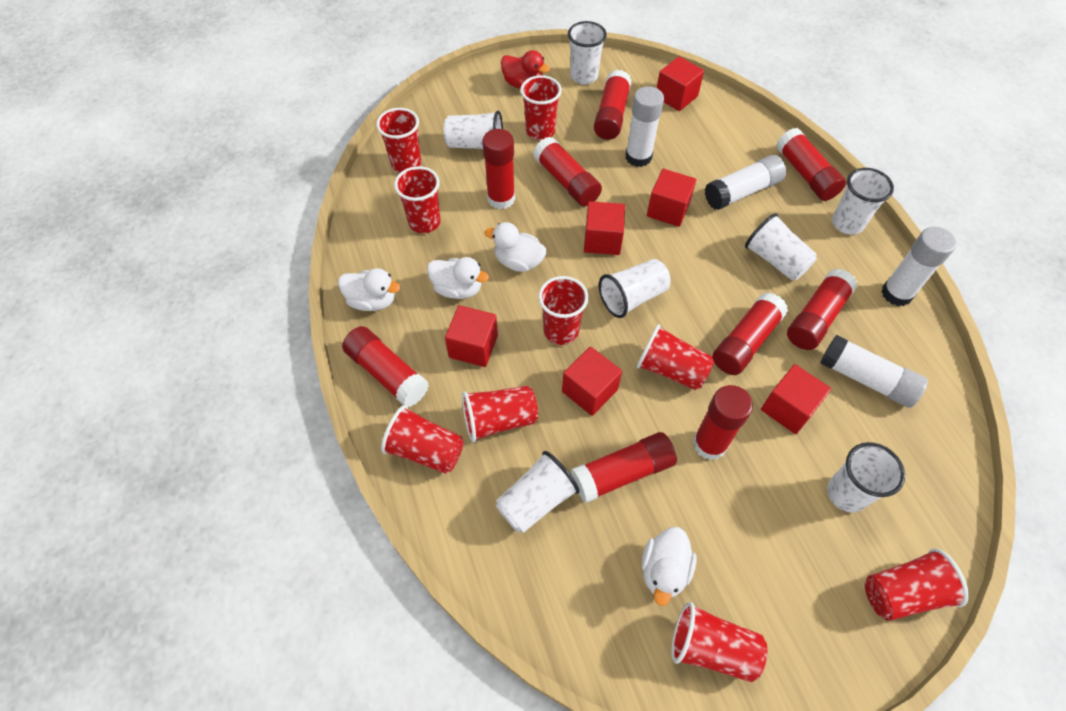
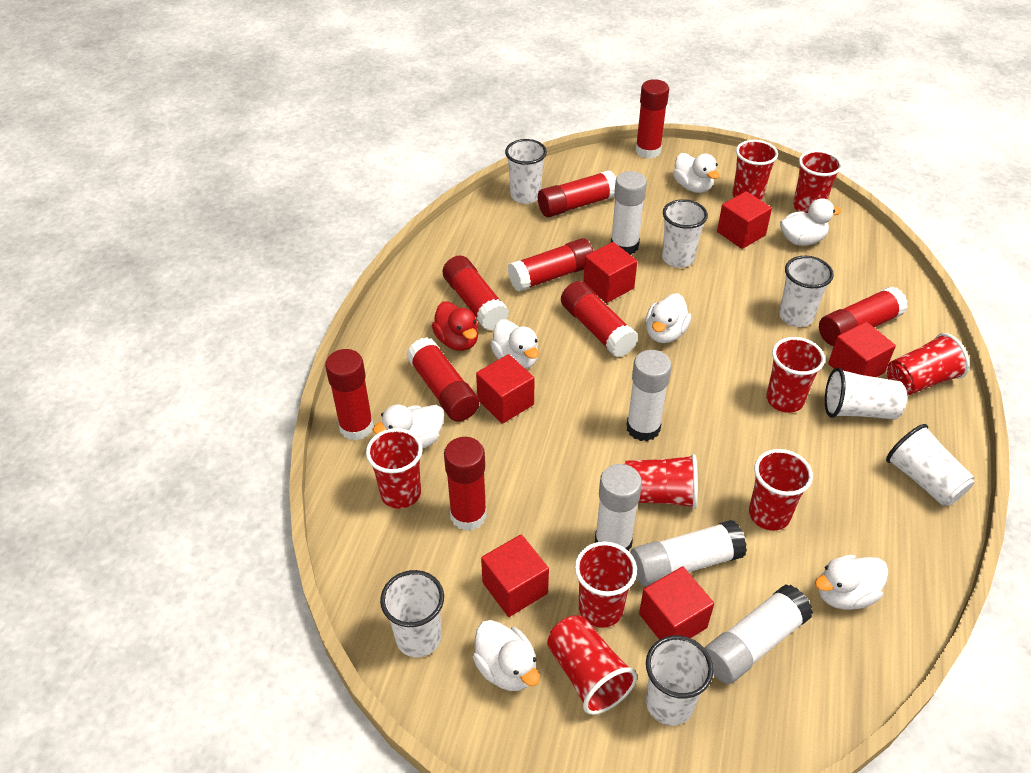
white duck: [338,268,401,311] [427,257,489,299] [484,222,547,272] [642,527,696,606] = 4 -> [373,404,444,449] [473,620,540,691] [490,320,539,369] [645,293,691,343] [673,153,719,193] [780,198,841,246] [815,555,889,610] = 7
white glue stick: [625,86,664,167] [705,155,786,210] [820,335,928,408] [881,227,956,306] = 4 -> [595,464,642,551] [611,171,647,255] [627,350,672,441] [631,520,747,586] [704,584,813,684] = 5

